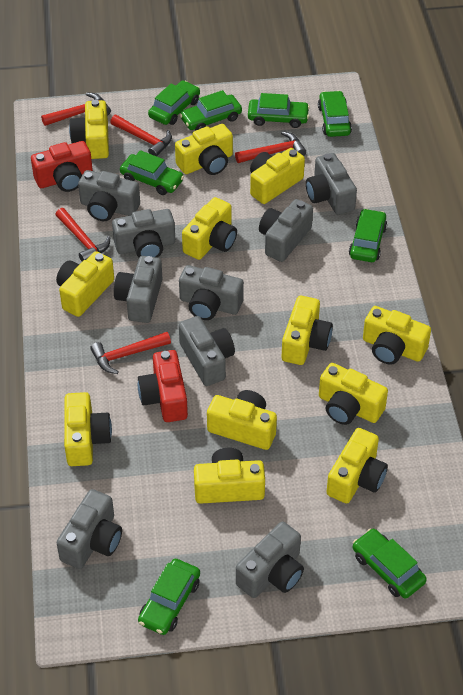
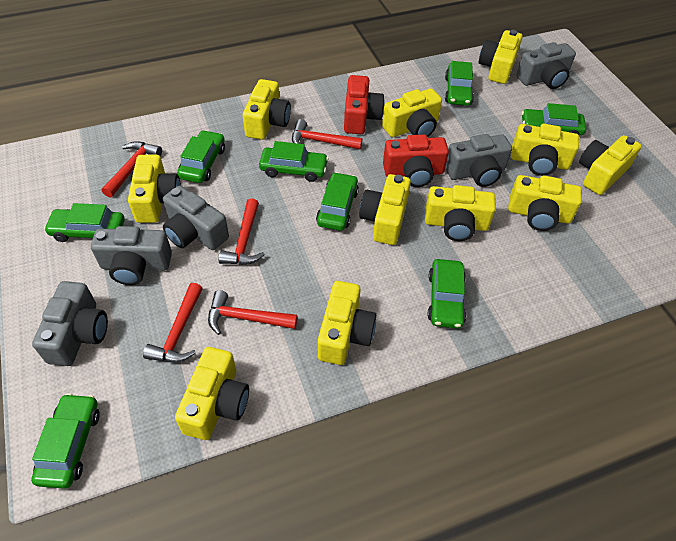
grey camera: [56,489,122,569] [78,170,140,221] [112,209,175,258] [114,256,163,323] [179,265,244,320] [179,316,235,386] [236,522,304,598] [259,199,313,262] [306,153,357,215] = 9 -> [32,281,108,366] [91,226,172,285] [163,186,229,250] [445,134,512,187] [516,42,576,89] = 5
yellow camera: [56,251,114,317] [64,392,112,466] [69,100,109,159] [175,124,233,175] [182,197,237,260] [194,448,265,504] [207,390,277,450] [250,148,305,204] [282,296,333,365] [319,363,388,425] [327,428,388,503] [363,306,431,365] = 12 -> [128,155,181,223] [175,347,249,440] [243,79,291,140] [318,281,376,365] [359,174,411,245] [382,88,442,137] [425,185,496,241] [479,30,523,84] [508,175,582,231] [511,124,579,176] [579,135,642,195] = 11

